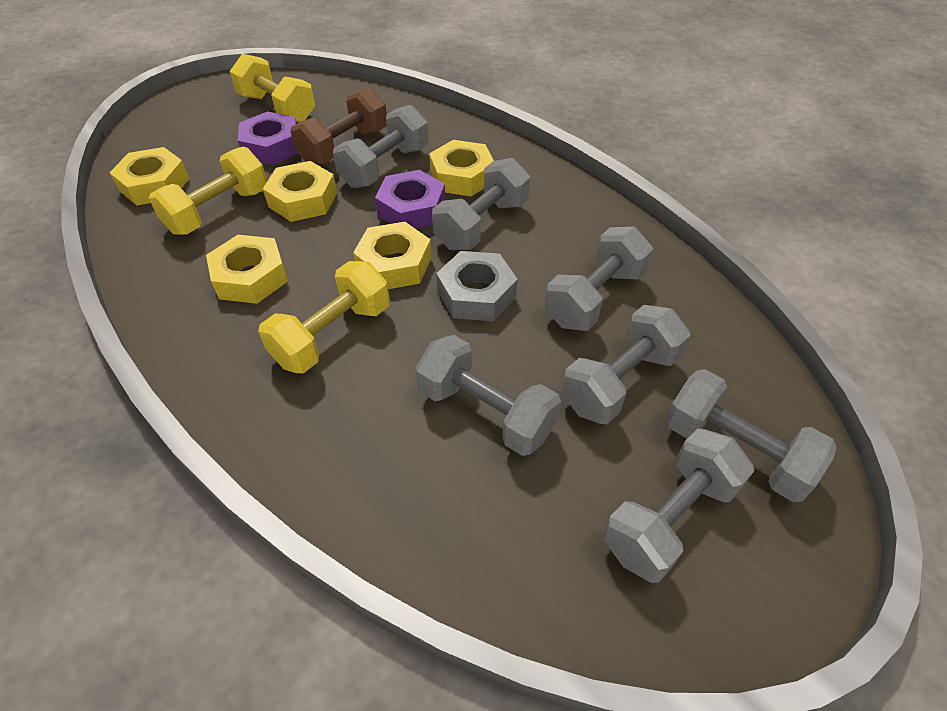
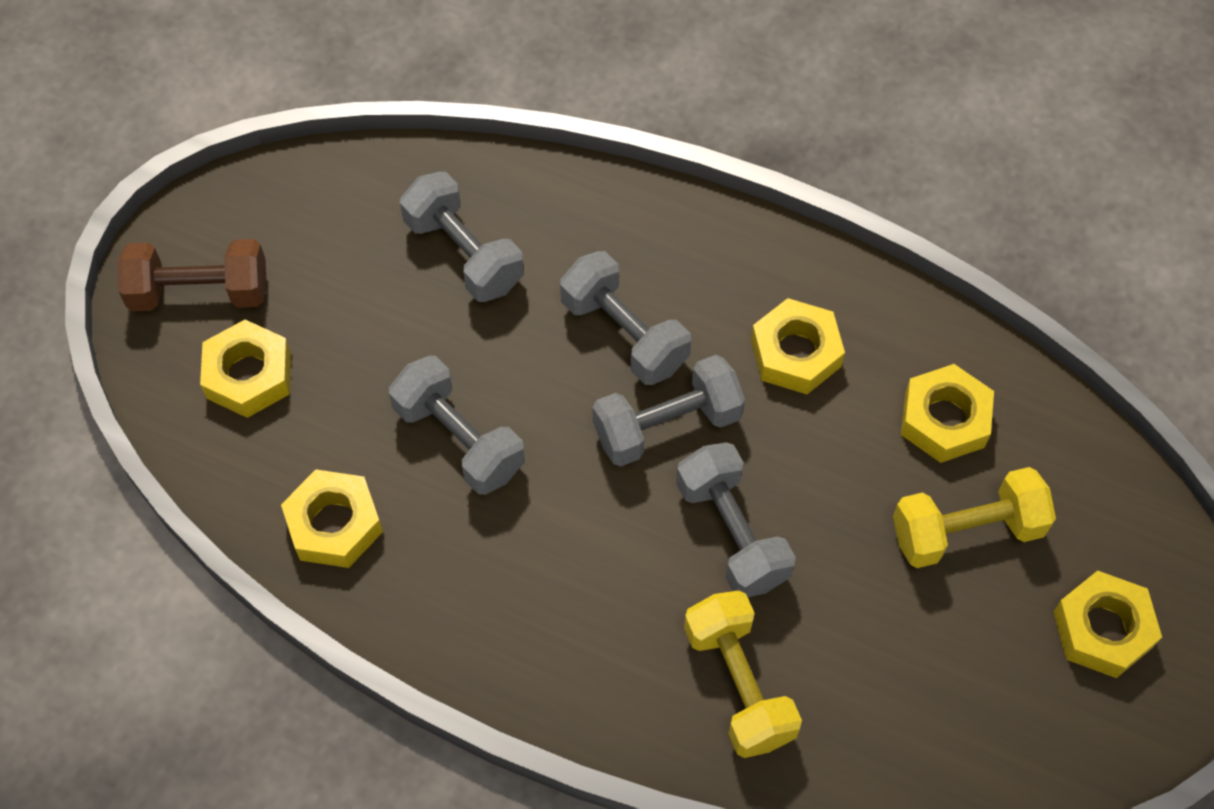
grey dumbbell: [333,105,428,188] [416,335,561,456] [432,158,530,250] [545,227,653,331] [562,305,690,424] [603,428,755,583] [665,369,837,502] = 7 -> [389,356,525,495] [400,172,524,302] [560,251,691,385] [593,355,745,467] [676,442,796,597] = 5
grey nut: [436,251,518,321] = 1 -> none = 0
purple nut: [238,111,298,165] [375,170,445,229] = 2 -> none = 0
yellow dumbbell: [149,147,267,235] [230,54,315,122] [258,261,390,373] = 3 -> [684,590,802,758] [893,467,1056,568] = 2

